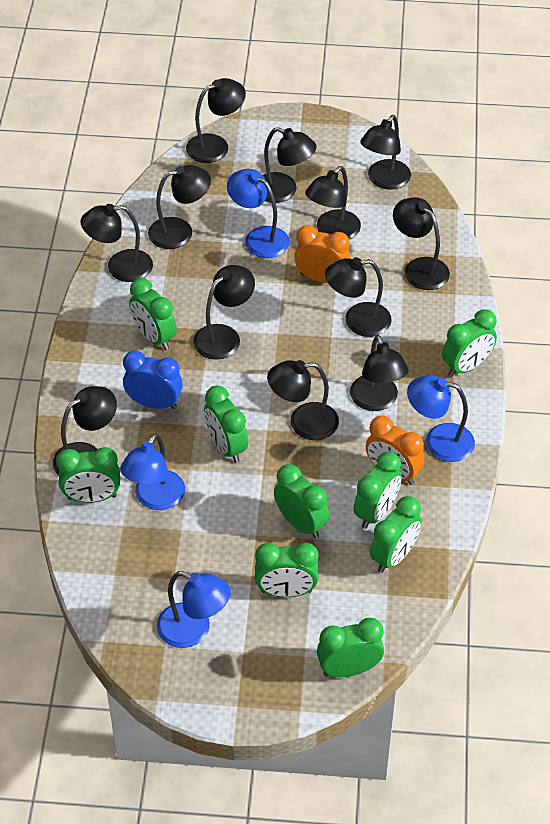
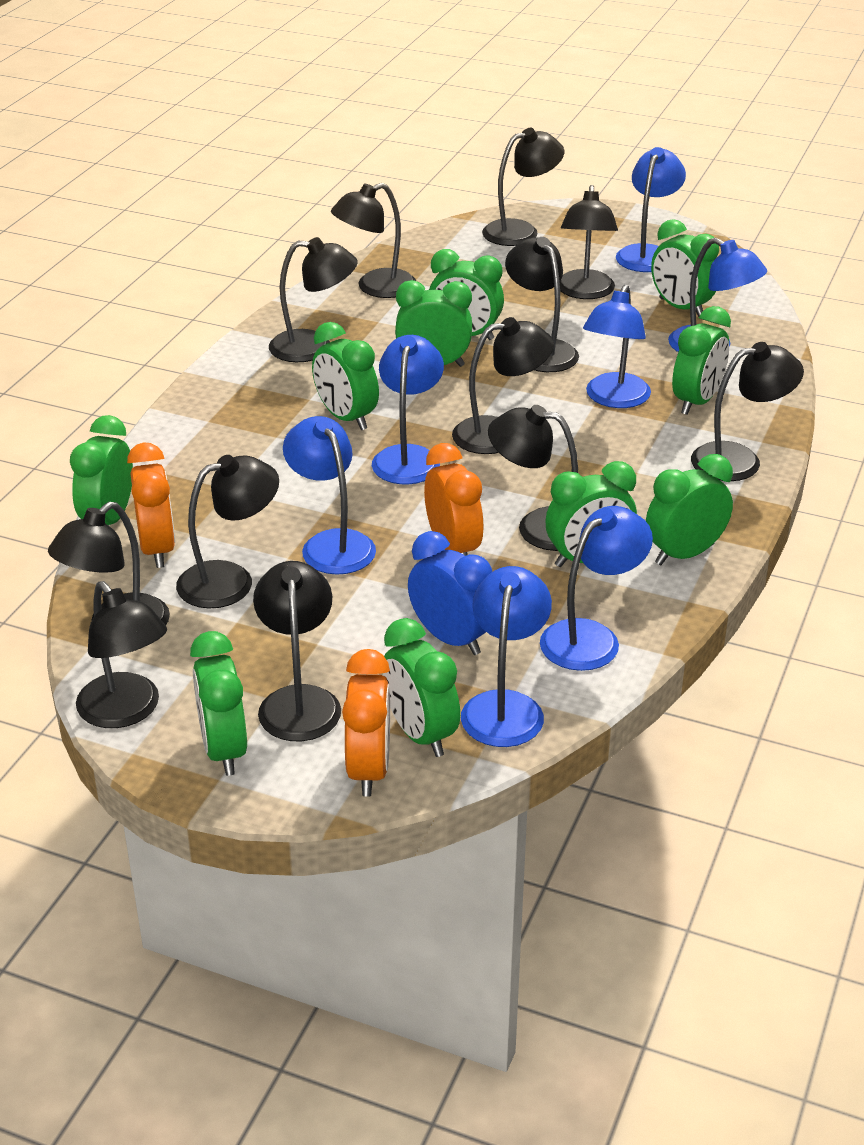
blue lamp: [120,433,185,510] [157,571,231,648] [227,169,289,258] [407,375,475,462] = 4 -> [283,416,376,575] [372,335,444,484] [461,566,552,747] [540,506,653,671] [583,285,651,408] [616,147,686,272] [668,238,767,352] = 7
green clock: [57,447,120,503] [129,278,177,350] [204,386,248,463] [255,543,319,597] [274,464,329,538] [317,618,384,677] [354,452,402,529] [370,496,422,573] [442,309,497,377] = 9 -> [70,415,133,525] [190,631,247,776] [312,322,379,430] [382,618,460,757] [395,280,472,367] [429,249,504,340] [546,461,637,567] [646,454,733,565] [651,219,719,317] [672,306,731,415] = 10
orange clock: [294,225,351,283] [366,415,425,485] = 2 -> [127,442,175,568] [342,649,390,797] [424,443,484,556] = 3

